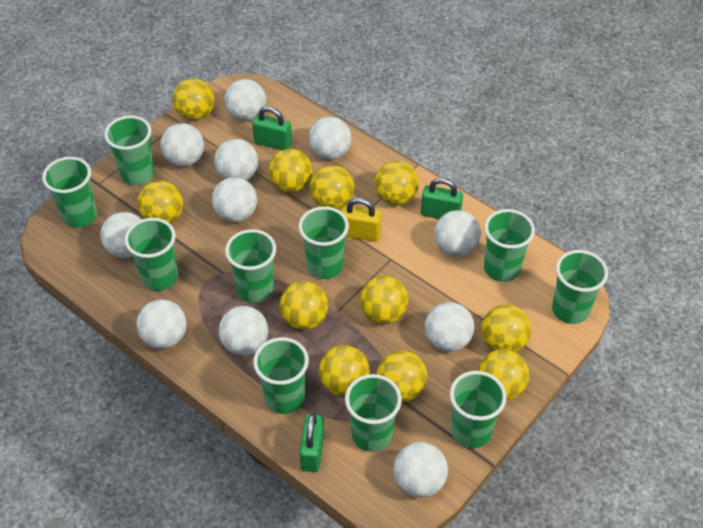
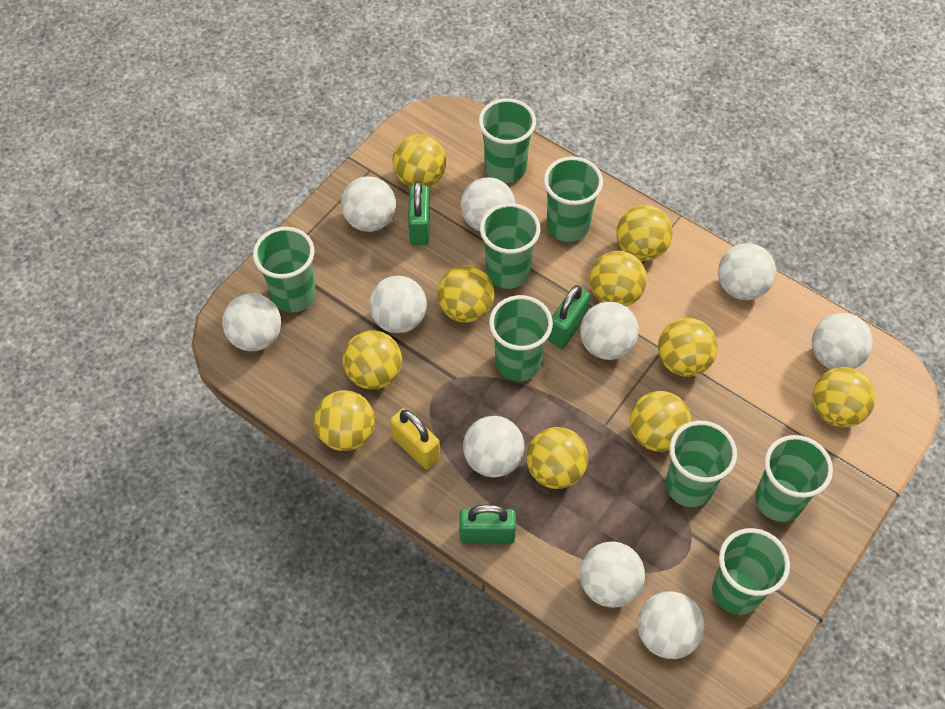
green cup: [42,157,97,228] [104,116,155,185] [125,218,178,291] [225,229,276,303] [253,337,309,414] [298,206,349,279] [345,374,402,452] [450,371,507,448] [484,209,535,282] [552,250,608,324] = 10 -> [253,227,316,313] [479,98,536,183] [480,203,540,289] [489,295,553,381] [544,157,603,242] [666,421,737,507] [712,528,790,615] [755,435,833,522] = 8
white ball: [100,212,141,258] [136,299,187,349] [160,123,204,167] [212,177,257,222] [214,139,258,180] [219,306,268,355] [225,79,266,121] [309,117,351,160] [393,442,448,498] [425,302,474,352] [434,210,481,256] = 11 -> [222,293,281,351] [341,176,396,232] [369,276,427,333] [460,177,515,231] [463,416,525,477] [580,302,639,360] [580,542,645,608] [637,591,705,659] [718,243,776,300] [812,313,873,369] = 10
yellow ball: [138,181,183,224] [173,78,214,120] [268,149,313,193] [280,281,328,330] [310,165,355,209] [319,345,370,396] [360,276,408,324] [374,161,419,205] [377,350,427,402] [478,349,529,400] [481,304,531,352] = 11 -> [314,390,375,451] [343,330,402,389] [392,134,446,187] [437,265,495,323] [526,427,588,489] [590,251,647,306] [616,205,672,261] [630,391,691,452] [658,318,718,377] [813,367,875,427] = 10

